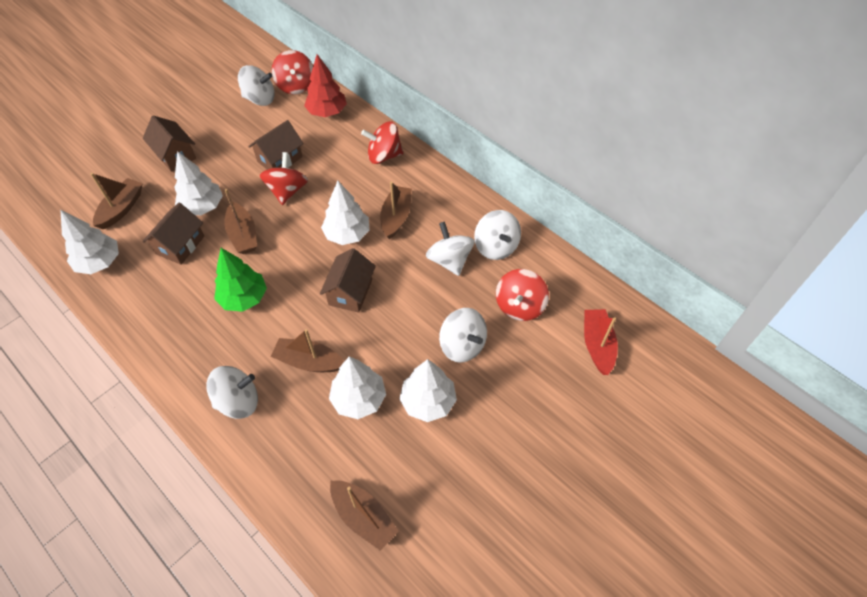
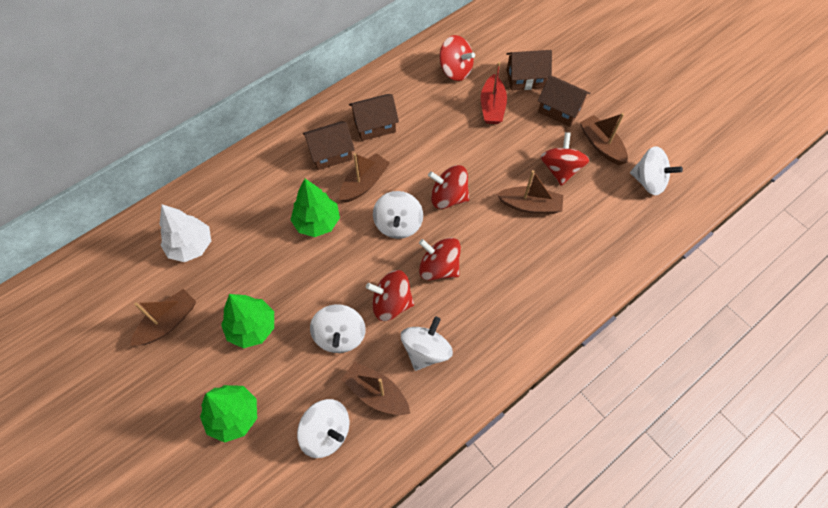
green tree: [214,248,267,312] = 1 -> [200,385,257,443] [221,294,274,348] [291,179,340,237] = 3
red spinning top: [260,152,308,205] [271,50,313,94] [361,121,403,164] [496,269,549,321] = 4 -> [366,270,414,321] [419,238,461,280] [428,165,469,209] [440,35,475,81] [540,132,590,186] = 5
red tree: [304,54,347,117] = 1 -> none = 0
white tree: [61,210,119,274] [174,151,223,215] [321,180,369,245] [329,357,386,419] [399,359,457,422] = 5 -> [159,204,211,262] = 1

